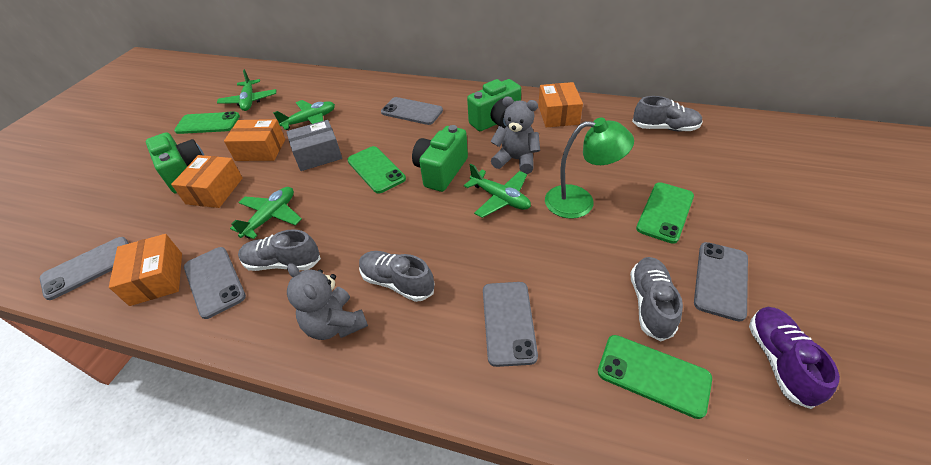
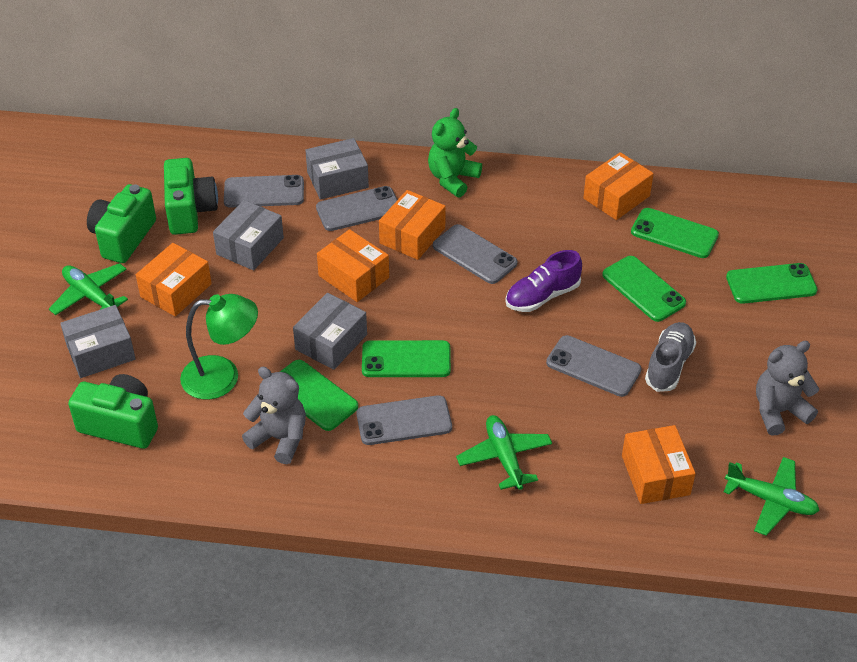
green phone: [174,111,240,134] [347,146,406,194] [598,335,712,419] [636,182,694,244] = 4 -> [280,360,358,431] [362,340,451,377] [602,256,686,322] [631,208,719,258] [726,263,818,304] = 5
green plane: [217,69,276,111] [230,187,302,239] [273,100,335,130] [464,164,531,218] = 4 -> [49,263,128,315] [456,415,552,490] [724,457,820,536] = 3
green teddy bear: none = 0 -> [428,108,482,197] = 1
grey box: [286,120,342,171] = 1 -> [60,305,136,378] [213,200,284,271] [293,293,367,370] [305,138,369,200] = 4
grey shoe: [238,229,321,271] [359,251,434,302] [630,257,683,341] [632,96,703,131] = 4 -> [645,322,696,392] = 1
orange box: [109,234,182,306] [171,155,243,208] [224,119,285,161] [538,82,583,127] = 4 -> [136,243,212,317] [317,229,389,302] [379,190,446,260] [583,152,654,220] [622,425,696,504] = 5

